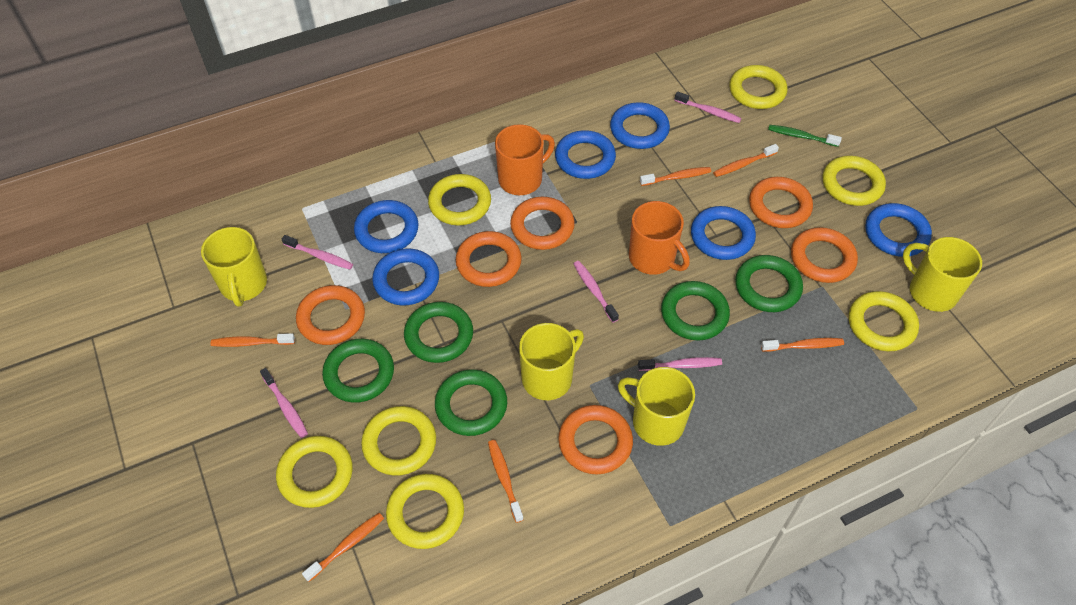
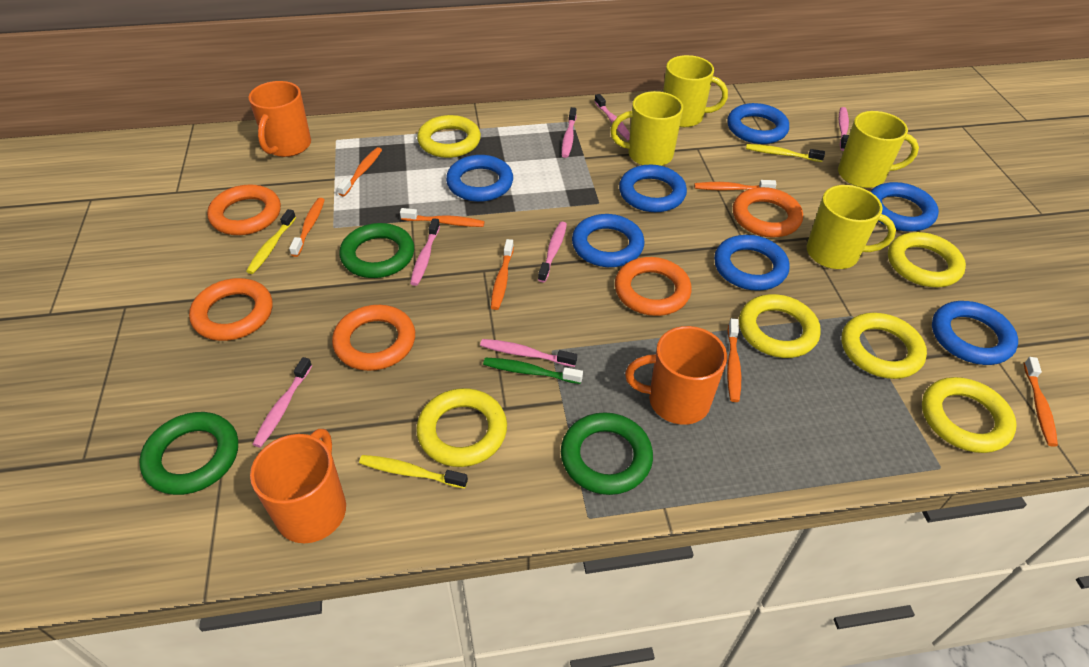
blue ring: [354,200,418,253] [372,248,439,306] [555,130,616,179] [610,102,670,149] [691,206,756,260] [865,203,932,257] = 6 -> [446,155,513,202] [572,214,645,267] [619,165,687,212] [714,235,790,291] [727,103,789,144] [870,182,939,232] [932,301,1018,365] = 7
green ring: [322,339,394,403] [404,302,473,363] [435,369,507,436] [661,281,730,341] [735,255,803,312] = 5 -> [139,412,238,495] [339,223,414,278] [561,412,653,495] = 3
orange mug: [495,124,555,195] [629,201,690,275] = 2 -> [248,81,311,157] [250,429,346,543] [625,326,727,425] = 3
orange ring: [296,285,365,345] [456,231,522,287] [510,197,575,250] [558,405,633,474] [749,177,813,228] [791,227,858,283] = 6 -> [189,278,272,341] [207,185,281,235] [332,305,415,371] [615,257,692,316] [733,187,803,238] = 5
orange toothbrush: [211,333,295,347] [302,513,384,582] [488,440,524,523] [640,167,711,186] [713,144,779,177] [761,338,844,352] = 6 -> [289,198,325,257] [337,147,382,196] [400,208,485,227] [491,239,514,310] [694,180,776,190] [727,318,741,402] [1024,357,1058,447] = 7
pink toothbrush: [260,368,308,438] [282,235,353,269] [574,261,619,323] [638,357,722,371] [674,91,742,123] = 5 -> [252,357,312,448] [410,218,440,286] [480,339,577,367] [538,222,567,283] [562,107,576,158] [594,94,630,140] [839,107,849,151] = 7
yellow ring: [276,436,353,508] [361,406,436,476] [386,474,464,549] [428,174,491,225] [729,65,787,109] [823,156,886,206] [849,291,919,351] = 7 -> [416,388,507,467] [417,115,481,158] [739,294,821,358] [841,313,927,379] [888,232,966,287] [922,377,1017,453] = 6
yellow toothbrush: none = 0 -> [246,209,296,274] [359,455,468,488] [746,144,825,162] = 3

